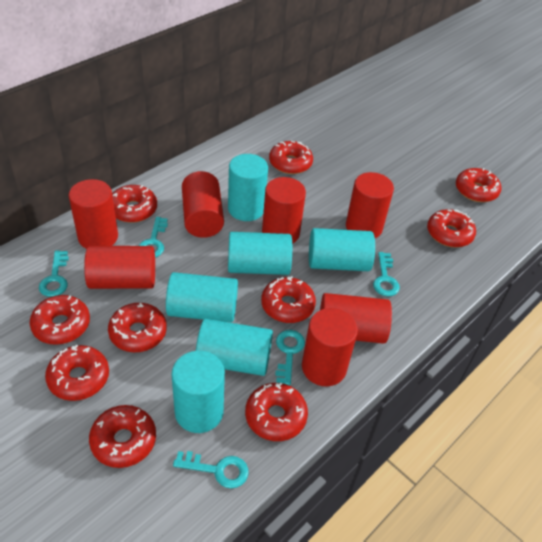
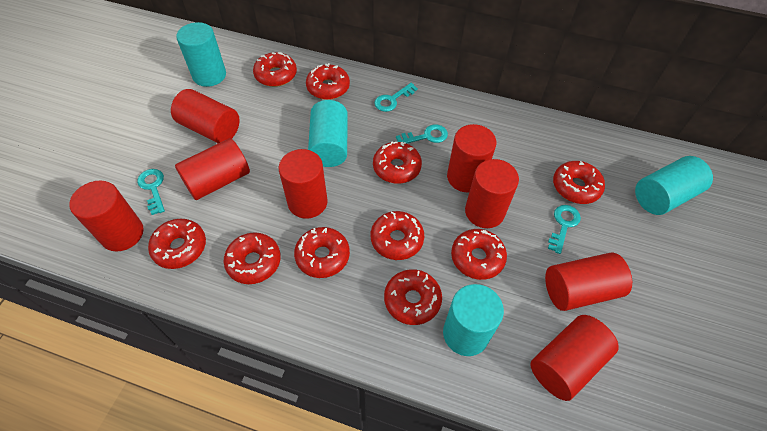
red cylinder: [69,179,118,249] [84,246,155,289] [182,171,224,238] [262,177,306,244] [302,308,358,386] [320,293,392,344] [346,172,394,238] = 7 -> [69,181,144,251] [171,89,240,143] [175,138,250,200] [279,149,328,219] [447,124,496,193] [465,159,519,228] [530,315,619,401] [545,252,632,311] = 8
turquoise cylinder: [166,272,238,322] [172,351,225,433] [196,319,273,376] [228,154,268,221] [228,232,292,275] [309,228,375,271] = 6 -> [176,22,226,87] [308,100,348,167] [443,284,504,356] [635,156,713,215] = 4
turquoise key: [39,250,69,297] [139,217,168,257] [173,451,249,488] [275,330,305,385] [373,252,400,296] = 5 -> [137,169,165,215] [374,83,418,112] [396,124,448,143] [548,205,581,254] = 4

